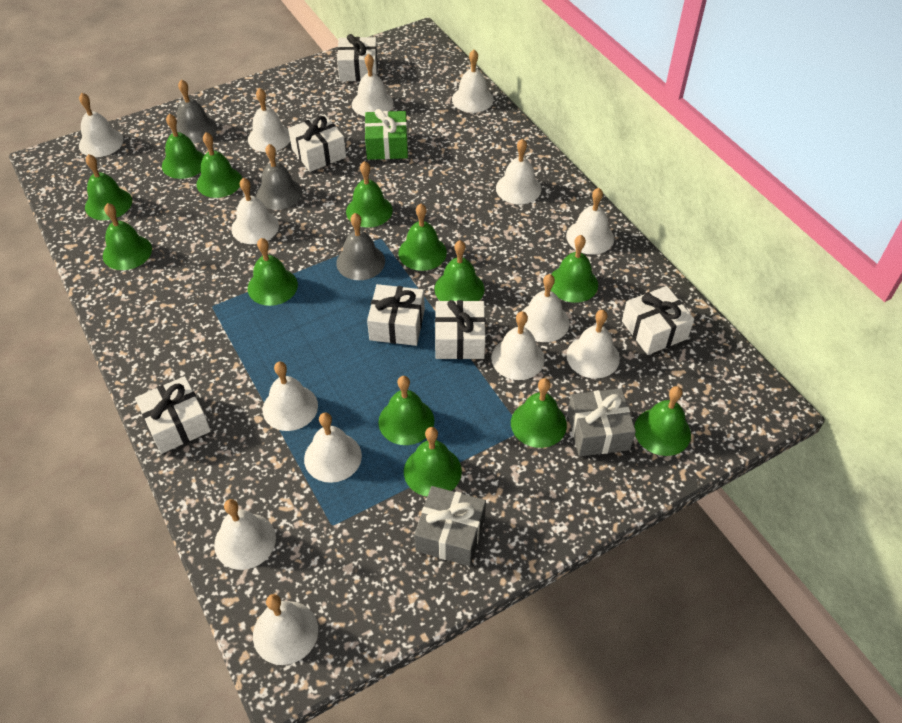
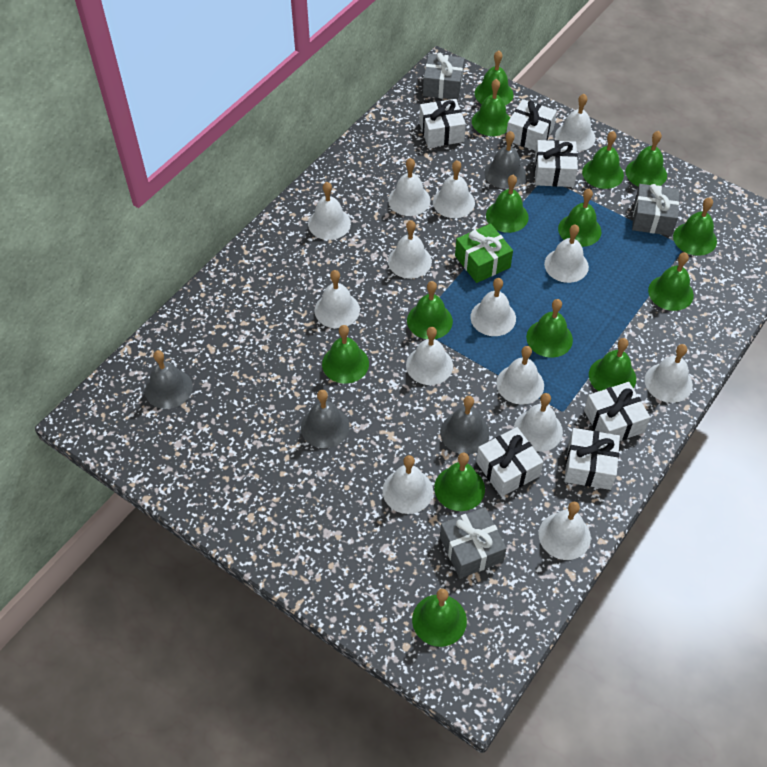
green bell: [85,154,132,220] [103,203,152,270] [162,114,204,179] [196,132,242,198] [248,238,298,306] [346,161,393,228] [378,376,434,445] [398,204,447,271] [404,427,462,497] [434,240,485,301] [511,378,567,448] [551,235,598,303] [634,386,691,456] = 13 -> [322,325,369,383] [407,281,453,339] [412,589,467,647] [434,453,485,511] [472,79,510,136] [474,51,514,105] [486,175,529,233] [526,299,573,358] [558,189,601,247] [582,131,624,189] [589,338,636,391] [625,131,667,187] [648,252,694,311] [673,198,717,256] = 14
grey bell: [177,79,217,144] [256,144,302,210] [336,213,385,280] = 3 -> [145,350,193,409] [301,390,350,448] [440,396,489,454] [484,131,526,189] = 4
grey gift: [414,486,486,566] [567,388,636,456] = 2 -> [423,53,464,100] [440,507,507,578] [632,184,679,236] = 3

